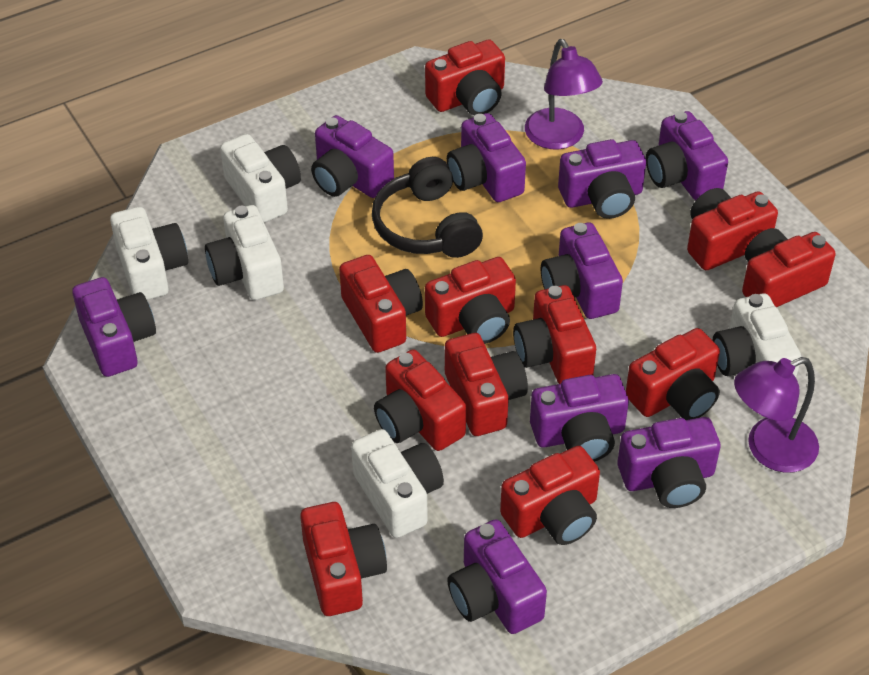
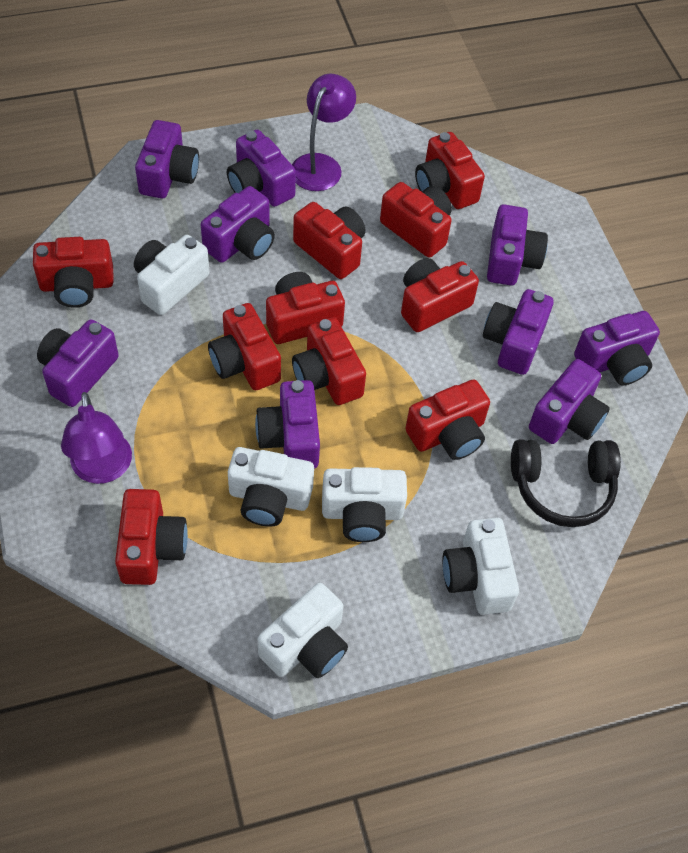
red camera: [300,502,387,616] [339,255,423,353] [374,349,466,451] [425,39,505,115] [425,257,516,344] [445,333,528,436] [500,446,600,545] [513,285,596,384] [626,328,720,420] [687,188,778,270] [742,228,836,307] = 11 -> [33,237,114,308] [115,489,188,585] [208,303,281,390] [266,272,345,344] [292,317,366,405] [293,202,366,279] [380,182,452,258] [401,258,479,332] [405,379,490,460] [415,132,485,209] = 10

